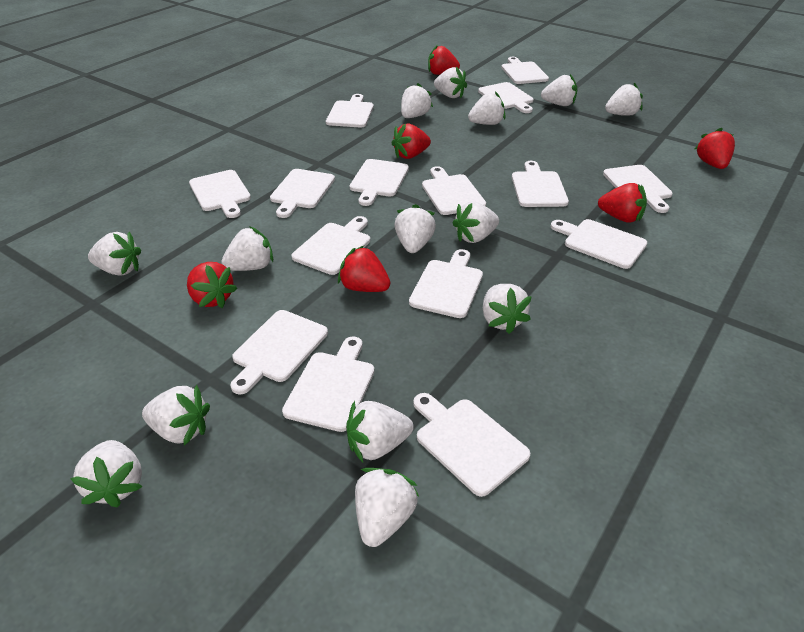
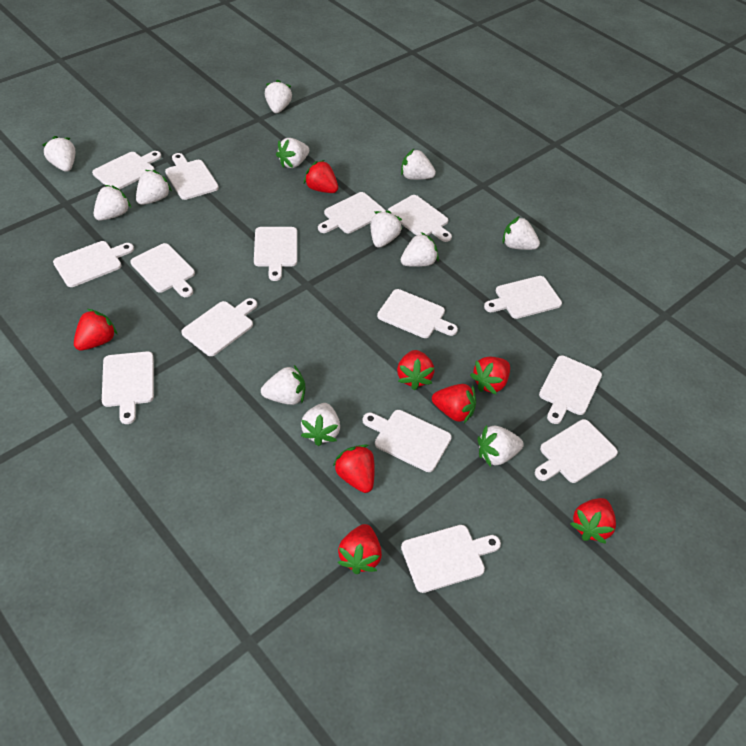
red strawberry: [187,262,238,308] [338,246,390,292] [391,124,431,159] [428,45,460,75] [598,183,647,223] [695,128,735,169] = 6 -> [74,309,118,351] [304,160,338,193] [333,444,375,493] [337,524,382,574] [397,350,434,390] [432,384,476,423] [470,357,510,395] [570,498,616,544] = 8
white strawberry: [70,440,143,508] [88,232,141,276] [142,385,210,446] [221,226,273,271] [346,400,414,462] [355,468,419,547] [394,204,436,253] [401,83,433,118] [434,67,467,98] [453,202,499,243] [468,91,505,125] [483,284,532,334] [541,74,577,106] [605,83,643,116] = 14 -> [42,136,75,172] [94,185,131,221] [136,170,172,205] [261,365,305,405] [265,80,292,113] [276,138,309,168] [301,403,340,446] [370,210,402,248] [400,232,439,267] [401,148,436,180] [478,425,524,467] [502,216,540,250] = 12

